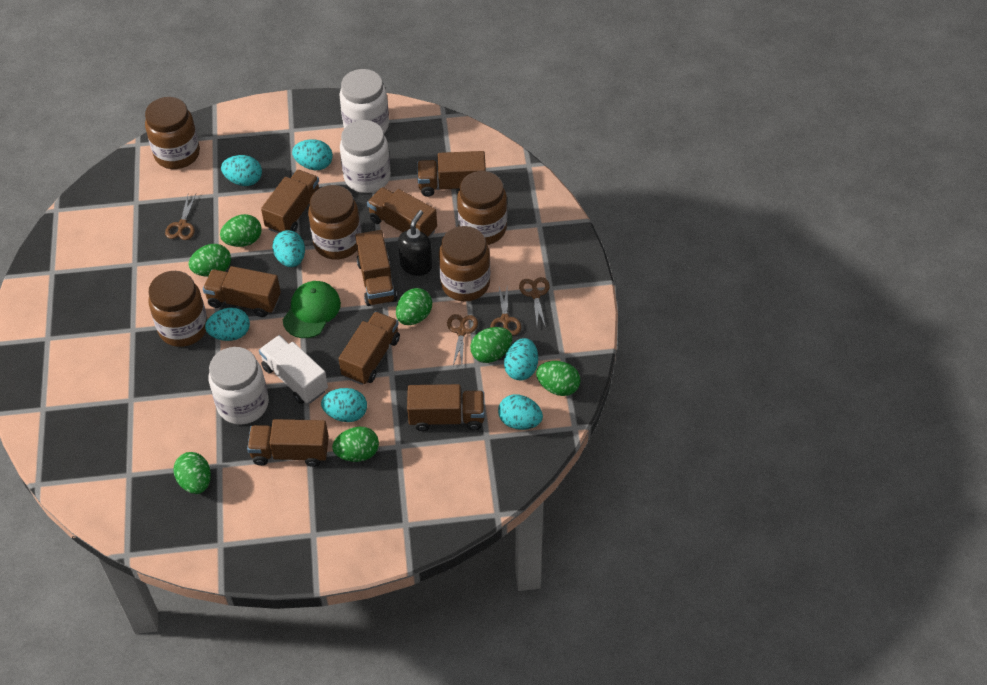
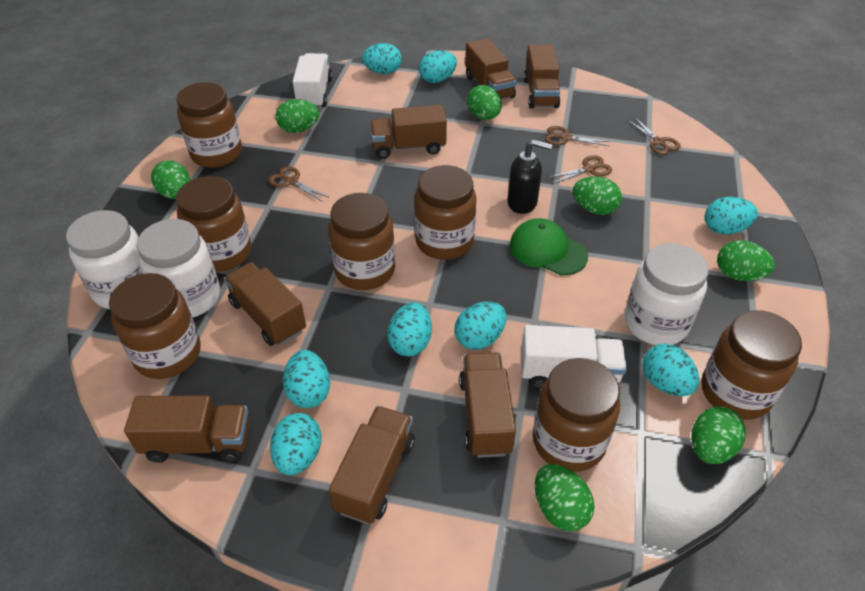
brown jar: [145,97,200,169] [148,271,208,347] [308,185,361,260] [439,226,490,302] [457,171,507,245] = 5 -> [109,273,201,379] [176,82,242,168] [176,176,251,272] [329,193,395,290] [414,165,476,260] [533,358,620,472] [701,310,802,420] = 7
brown truck: [203,266,281,317] [247,419,329,467] [261,170,319,233] [339,312,400,385] [355,230,397,306] [367,187,437,238] [407,384,484,431] [417,151,486,197] = 8 -> [124,395,250,463] [224,262,306,346] [329,406,415,524] [369,105,447,159] [459,352,516,458] [465,38,517,100] [524,44,560,108] = 7
turquoise egg: [205,307,250,341] [221,155,262,186] [273,230,305,267] [292,139,333,170] [321,388,367,422] [498,394,543,430] [504,338,538,380] = 7 -> [270,413,321,475] [283,350,330,408] [362,43,402,74] [387,302,432,357] [419,50,457,83] [454,302,507,350] [643,344,699,396] [705,197,758,235] = 8
white truck: [259,335,328,404] = 1 -> [293,53,333,109] [521,325,627,388] = 2

